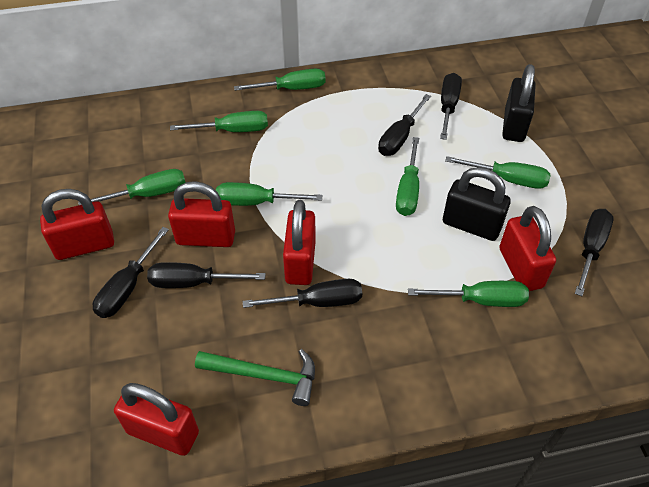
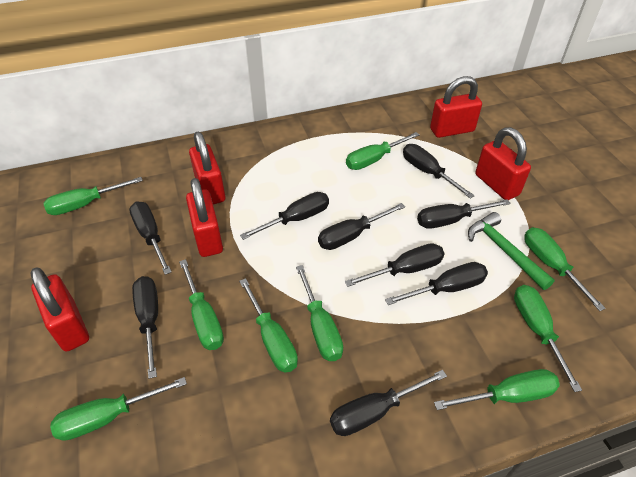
black padlock: [443,167,511,241] [502,64,536,142] = 2 -> none = 0
black screwdriver: [93,227,169,318] [147,262,266,288] [243,279,362,308] [378,94,431,156] [440,73,462,140] [575,209,614,296] = 6 -> [129,201,172,275] [132,276,158,379] [240,192,329,240] [318,203,405,250] [330,370,447,436] [345,243,445,287] [385,262,488,305] [403,144,475,199] [417,199,511,229] = 9
green screwdriver: [78,169,186,205] [170,111,268,132] [216,182,322,206] [234,69,326,91] [396,137,419,216] [408,281,529,307] [445,156,551,189] = 7 -> [43,177,143,215] [50,377,187,441] [179,259,224,350] [239,278,298,373] [296,265,343,361] [346,132,420,170] [434,369,560,410] [514,285,582,392] [524,227,606,311] = 9

